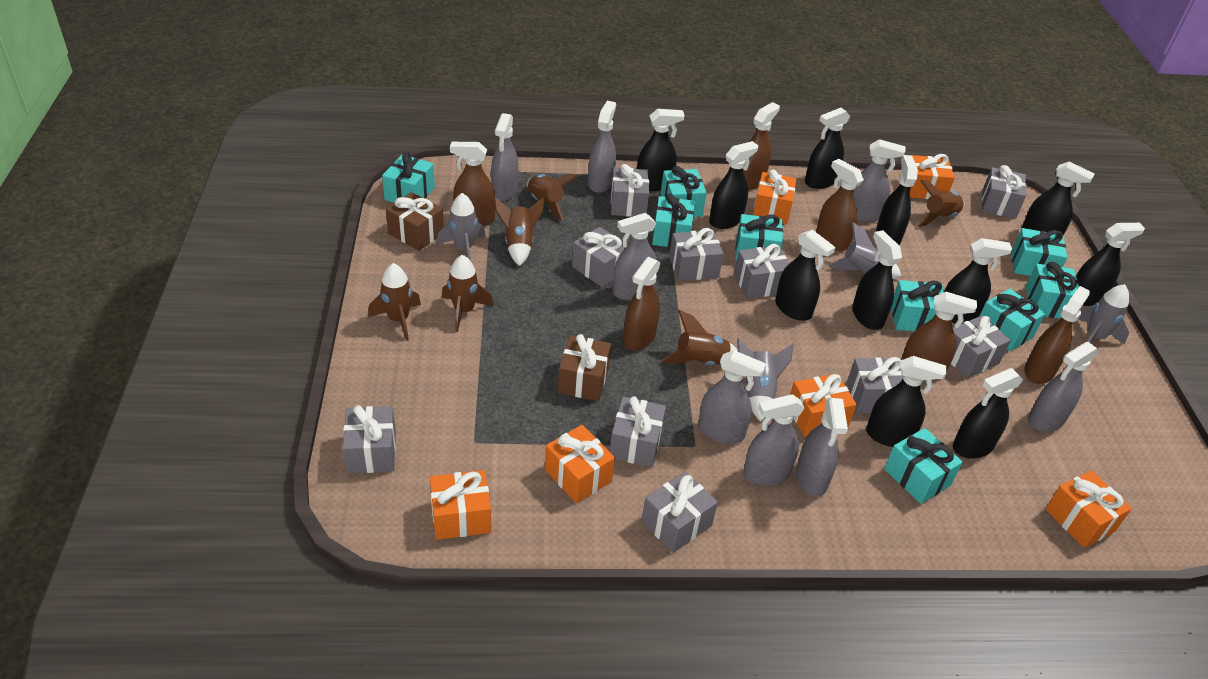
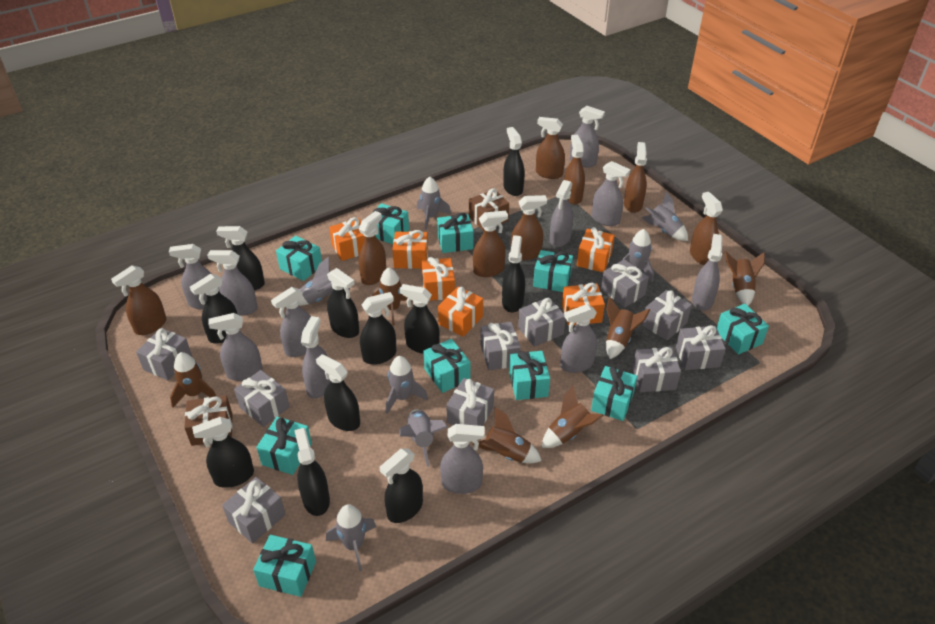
brown spray bottle: [450,142,495,226] [623,257,661,350] [743,102,780,190] [816,159,864,251] [901,292,977,381] [1024,286,1090,384] = 6 -> [111,265,166,335] [359,211,386,285] [473,211,508,277] [511,195,547,260] [536,117,565,179] [564,135,585,205] [624,142,647,213] [690,192,723,265] = 8
grey rocket: [437,193,486,261] [737,338,794,421] [828,222,901,279] [1079,284,1129,344] = 4 -> [299,256,350,306] [326,504,376,571] [386,356,428,414] [399,409,448,467] [417,177,451,230] [621,229,654,282] [641,191,688,241] = 7
grey spray bottle: [491,113,519,201] [588,101,616,193] [613,213,656,301] [698,350,766,444] [743,394,805,486] [796,398,848,497] [854,139,905,222] [1028,342,1099,432] = 8 -> [169,244,220,310] [207,250,258,316] [208,313,263,381] [271,287,311,357] [301,316,330,399] [440,424,485,494] [550,180,573,247] [560,304,597,373] [570,106,605,167] [592,161,630,226] [692,234,722,311] = 11
turquoise gift: [382,152,435,203] [652,193,695,248] [660,166,707,217] [735,214,783,260] [884,428,963,504] [891,280,944,331] [980,288,1046,351] [1011,228,1067,276] [1025,262,1079,319] = 9 -> [253,535,316,597] [256,417,312,475] [276,236,322,281] [371,203,409,244] [423,339,471,393] [437,213,474,253] [509,351,550,400] [533,250,573,292] [591,366,637,421] [717,304,769,354] = 10

